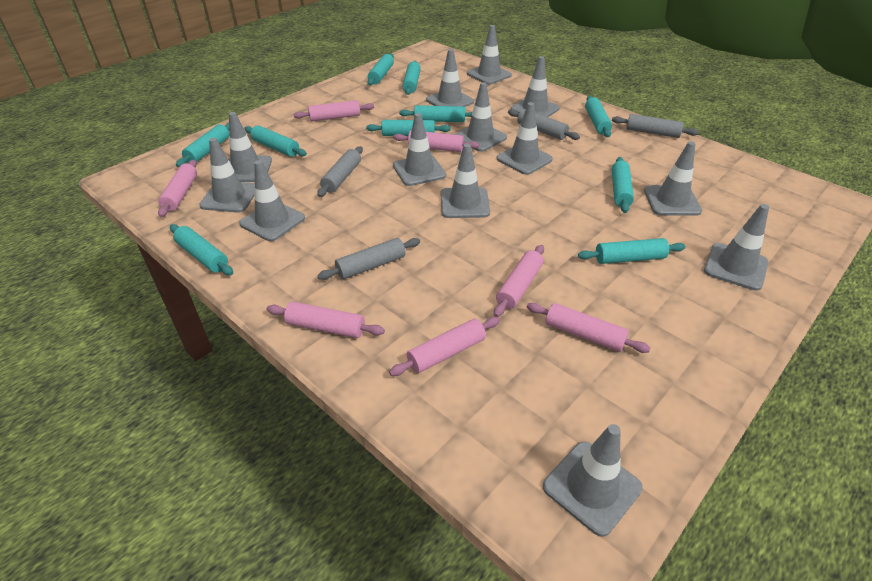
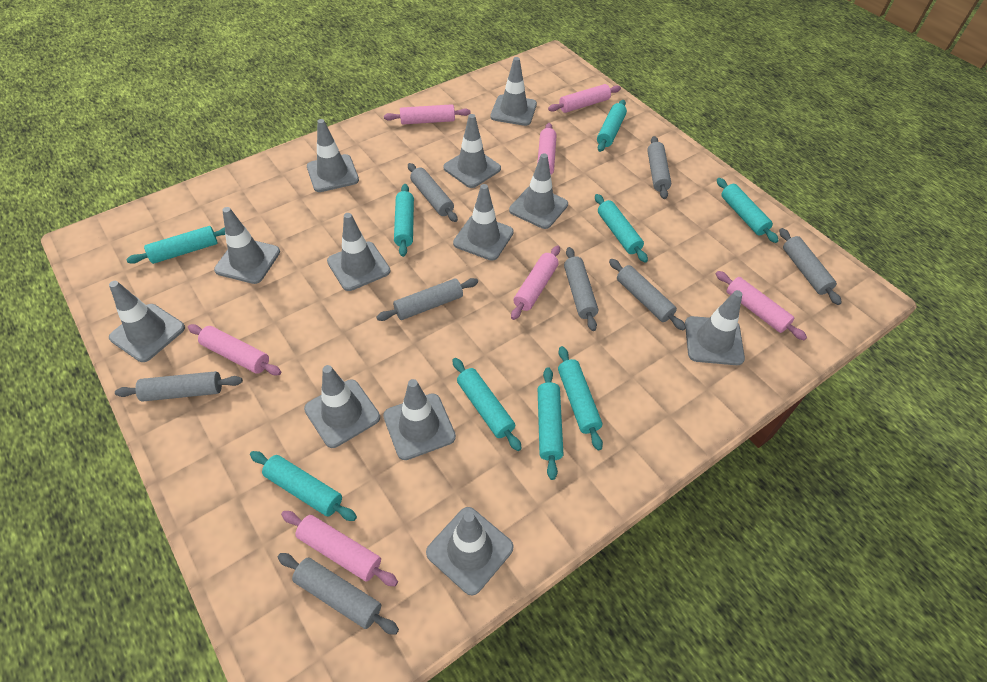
grey rolling pin: [317,146,363,197] [317,238,420,280] [508,109,580,140] [612,114,699,138] = 4 -> [115,371,243,402] [278,553,399,635] [376,278,478,321] [408,163,458,222] [564,247,598,331] [609,259,686,330] [647,136,671,199] [779,228,842,305] = 8
grey traffic cone: [199,138,255,213] [228,112,272,182] [239,160,305,241] [393,113,446,186] [426,49,474,107] [441,143,490,218] [454,82,507,152] [467,25,512,85] [496,102,553,175] [511,56,560,117] [543,424,643,537] [644,141,702,216] [704,204,769,291] = 13 -> [109,281,185,362] [214,207,280,284] [304,365,380,448] [307,119,359,192] [327,213,390,291] [383,379,456,460] [426,507,513,596] [443,114,501,188] [453,184,514,261] [490,57,537,126] [509,153,568,229] [685,290,745,365] = 12
turquoise rolling pin: [170,224,233,275] [176,123,229,167] [244,125,307,157] [366,120,450,136] [368,53,394,85] [399,105,472,122] [402,61,421,95] [578,238,686,264] [585,96,612,137] [612,157,634,213] = 10 -> [126,226,225,264] [250,451,357,521] [394,184,414,257] [452,358,522,451] [538,367,564,480] [558,346,603,450] [595,194,648,262] [597,100,627,152] [717,178,779,243] = 9

